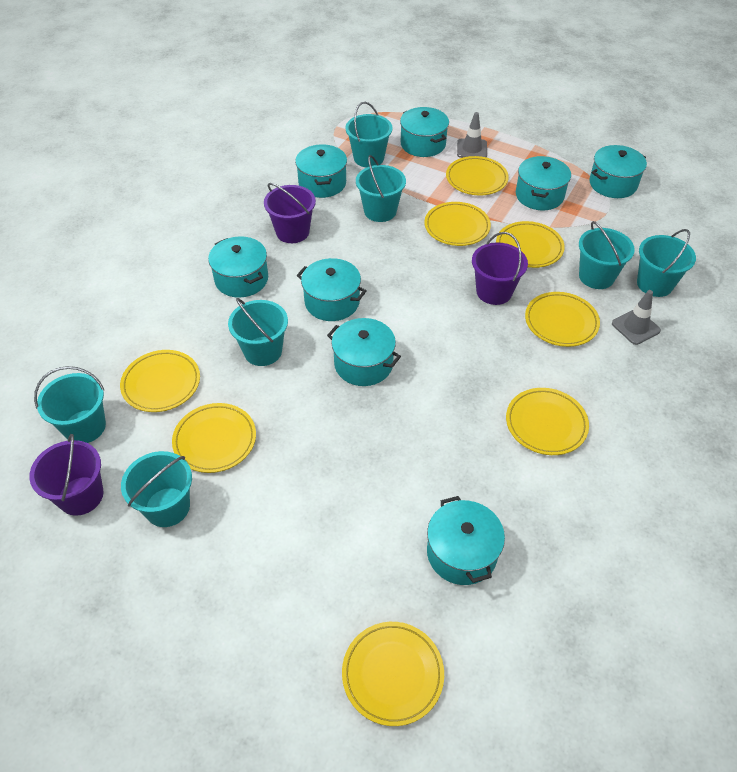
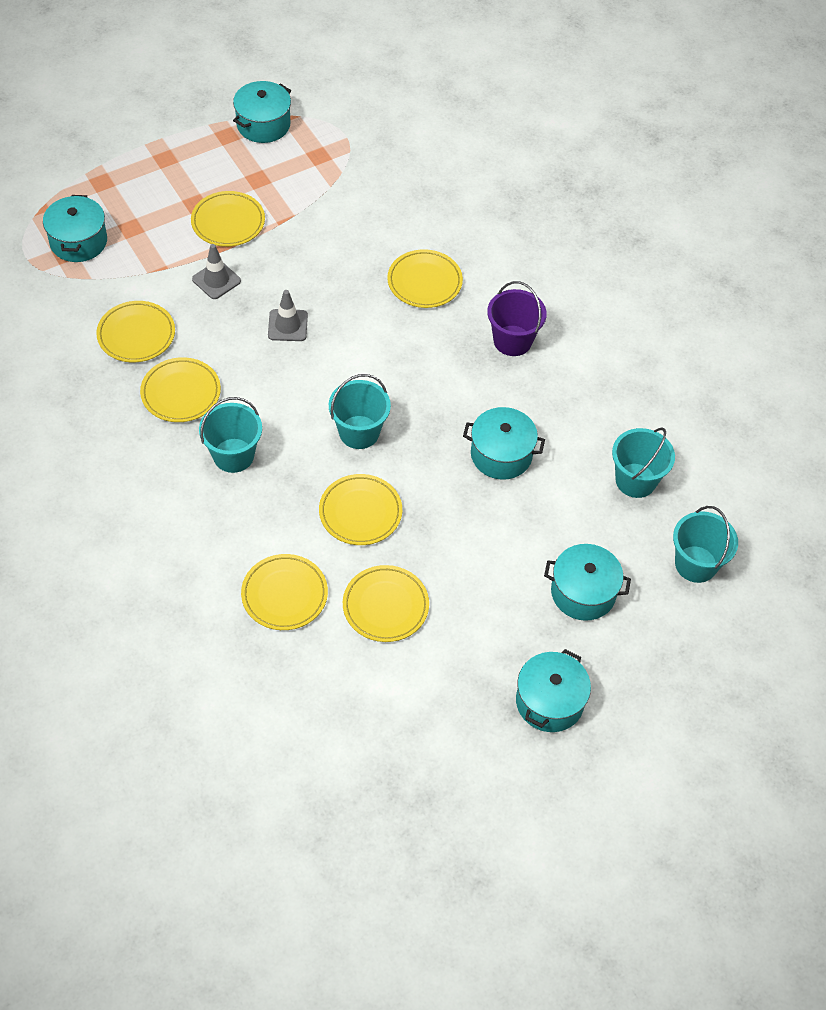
purple bucket: [29,434,103,516] [264,183,316,243] [472,232,528,305] = 3 -> [487,281,547,356] = 1
turquoise bucket: [34,366,106,443] [121,451,192,527] [228,298,288,366] [345,102,392,168] [356,155,406,222] [579,221,635,289] [637,229,696,297] = 7 -> [199,397,262,473] [329,374,391,449] [612,428,675,498] [673,506,738,583] = 4
turquoise pot: [208,236,268,298] [295,144,347,198] [297,258,366,321] [327,318,401,386] [400,107,449,157] [427,496,505,585] [516,156,571,210] [589,145,647,198] = 8 -> [43,195,107,262] [233,81,291,143] [463,407,545,480] [516,649,591,732] [544,544,631,621] = 5
yellow plate: [120,350,200,412] [172,403,256,473] [342,622,444,726] [424,202,491,246] [446,156,509,195] [496,221,565,268] [506,388,589,455] [525,292,600,347] = 8 -> [96,301,175,363] [140,357,221,422] [191,191,265,247] [241,554,328,630] [319,474,402,545] [343,565,429,642] [387,249,463,308] = 7

